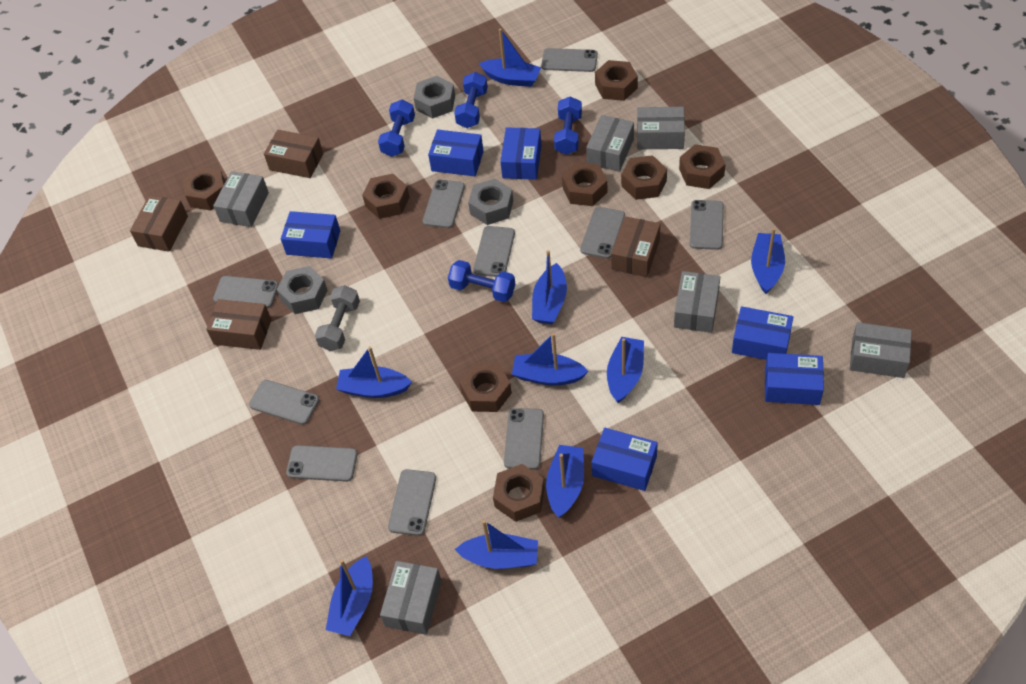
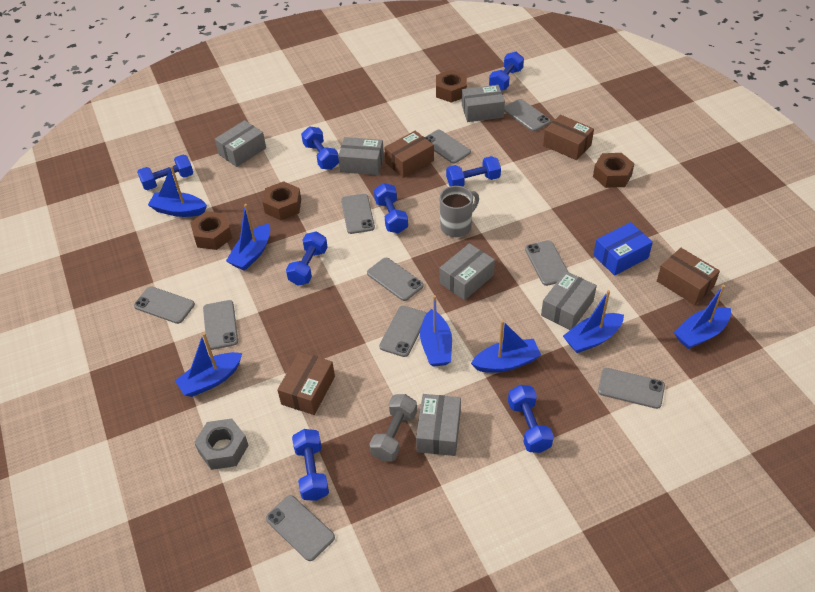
blue boat: [326,556,373,636] [336,346,412,398] [455,520,538,569] [479,28,541,87] [512,333,589,385] [532,250,567,324] [546,445,584,518] [607,337,644,403] [751,228,785,294] = 9 -> [148,166,207,217] [175,333,242,397] [226,204,270,271] [420,295,452,367] [471,320,541,373] [563,290,624,353] [674,285,731,349] = 7
blue box: [281,211,340,259] [428,130,484,176] [500,127,542,180] [592,428,658,491] [732,306,793,360] [765,353,824,405] = 6 -> [593,222,653,276] = 1
blue dumbbell: [378,100,415,157] [448,260,515,302] [454,72,488,128] [554,97,582,155] = 4 -> [137,155,193,190] [286,231,328,286] [292,429,329,501] [301,126,339,170] [374,183,408,233] [446,156,501,186] [489,52,524,91] [508,385,554,453] = 8
brown nut: [183,167,225,210] [362,174,410,219] [459,363,512,412] [493,464,545,522] [562,162,607,206] [595,60,638,101] [621,155,667,200] [679,144,726,189] = 8 -> [190,211,232,250] [262,181,301,220] [436,70,467,103] [593,153,634,188] = 4
grey mug: none = 0 -> [440,186,479,237] = 1
grey nut: [277,266,328,314] [414,76,455,119] [468,179,513,225] = 3 -> [194,419,248,470] = 1

